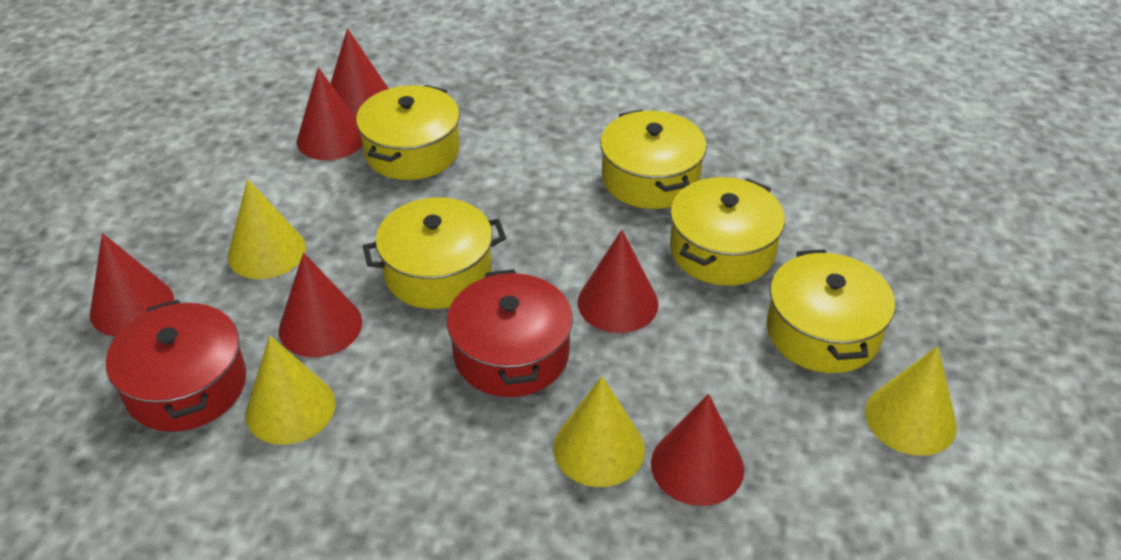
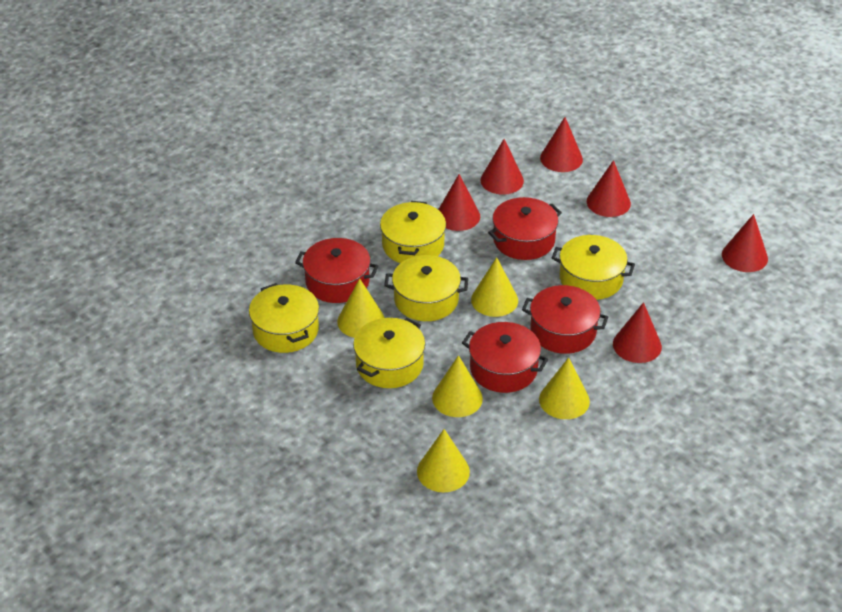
red pot: [106,300,246,432] [447,269,573,397] = 2 -> [295,238,378,303] [462,322,548,393] [488,197,562,260] [522,285,608,354] = 4
yellow cone: [228,179,306,279] [245,336,335,445] [553,376,645,487] [865,346,957,456] = 4 -> [337,278,385,338] [417,429,470,492] [432,355,483,417] [471,257,518,317] [539,357,590,419] = 5

